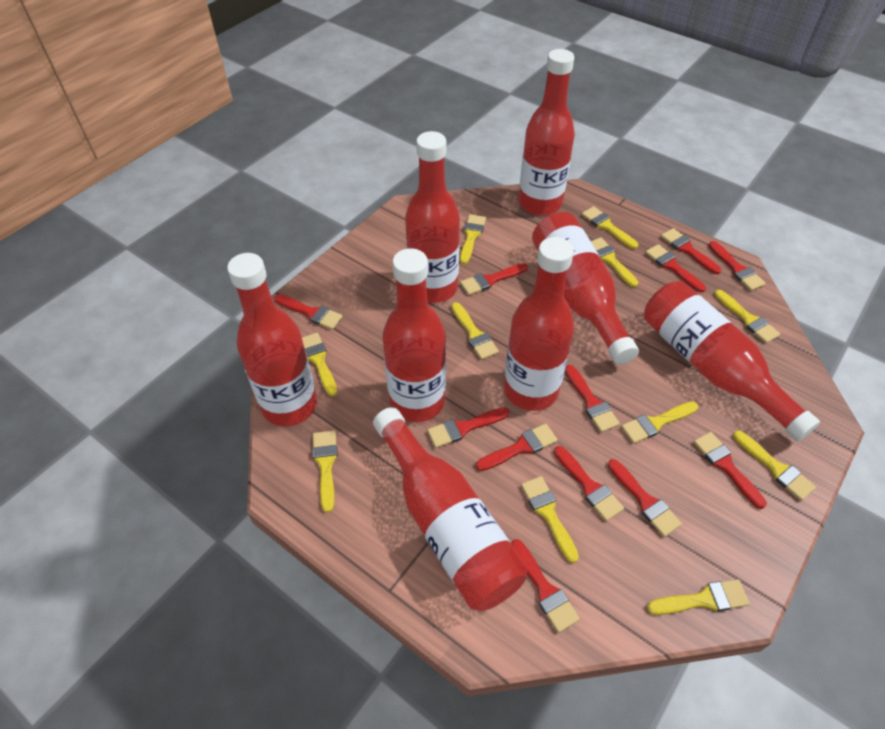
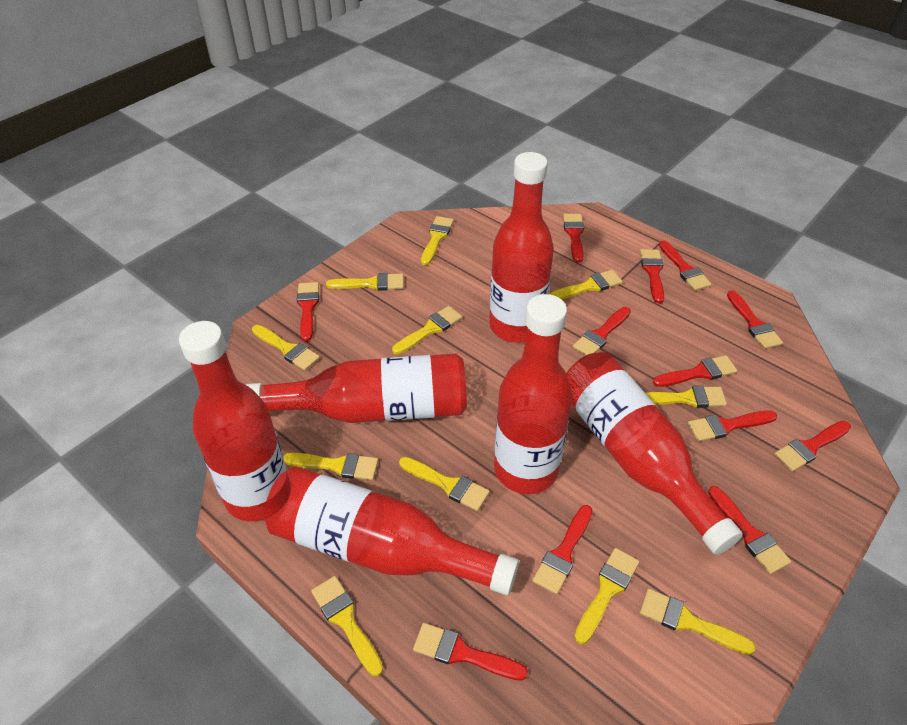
red bottle: [227,253,317,426] [373,407,528,611] [382,248,446,422] [405,131,460,303] [504,237,574,411] [519,49,575,215] [532,212,639,365] [644,281,820,441] = 8 -> [179,321,287,521] [246,353,467,423] [264,466,519,595] [489,152,554,343] [494,294,572,494] [566,352,743,555] = 6

